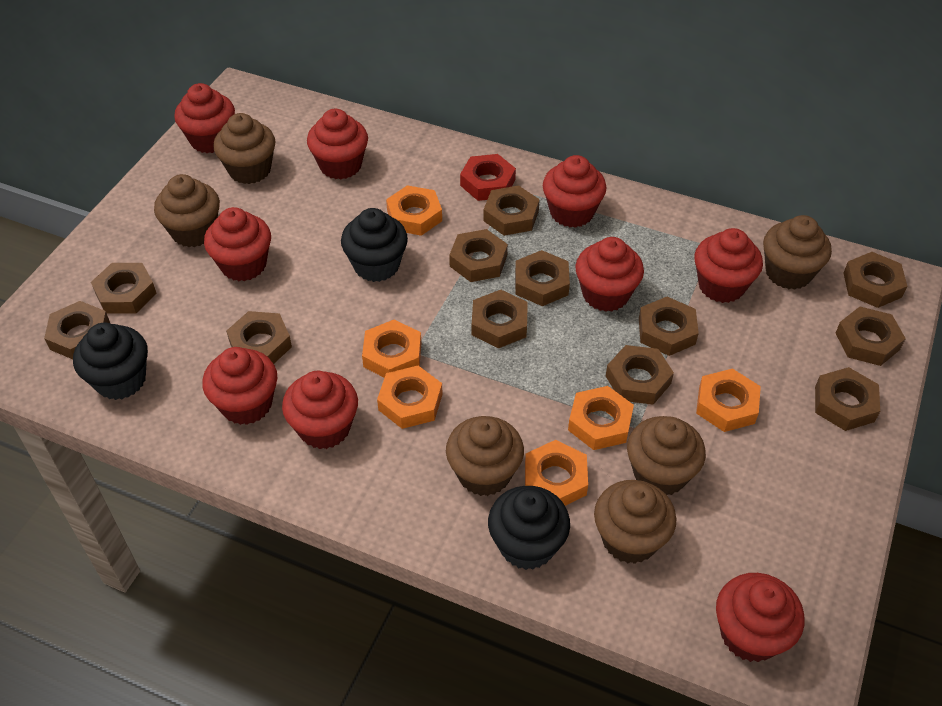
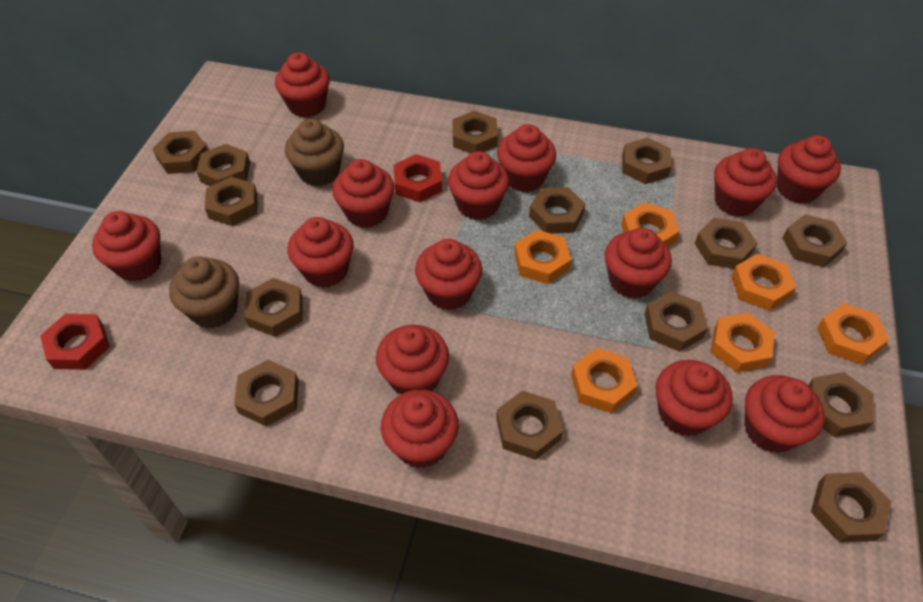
black cupcake: [73,323,148,400] [341,208,408,282] [488,486,570,570] = 3 -> none = 0
brown cupcake: [154,174,220,247] [213,113,275,184] [446,416,524,496] [594,480,676,564] [627,416,706,495] [763,215,832,290] = 6 -> [169,256,239,328] [285,119,344,186] = 2
brown nut: [44,301,110,359] [91,263,157,314] [226,311,292,364] [449,229,508,282] [472,290,528,349] [483,185,540,236] [515,250,570,306] [606,345,674,405] [639,297,699,356] [815,367,880,431] [835,307,906,366] [844,252,907,308] = 12 -> [152,131,208,174] [197,144,250,186] [205,177,258,226] [234,360,299,427] [245,278,303,337] [453,111,498,153] [496,390,563,460] [529,187,586,234] [622,138,672,184] [645,291,708,352] [695,218,757,269] [783,214,847,267] [808,372,874,437] [811,472,891,543] = 14
red cupcake: [174,83,235,153] [202,347,277,425] [204,207,271,281] [282,371,358,449] [307,109,368,179] [543,155,607,228] [575,237,644,312] [694,228,763,303] [716,573,804,662] = 9 -> [92,211,161,282] [275,52,330,118] [288,217,354,288] [332,159,394,228] [376,325,449,394] [381,390,459,468] [415,239,482,310] [448,151,509,220] [497,124,556,192] [605,227,672,299] [655,360,733,437] [714,148,777,217] [744,375,825,453] [777,135,841,203] = 14
red nut: [460,154,516,201] = 1 -> [40,314,110,370] [394,154,442,202] = 2

